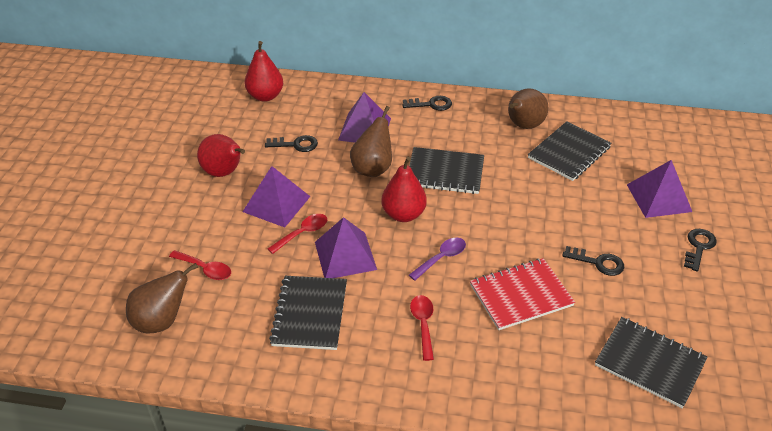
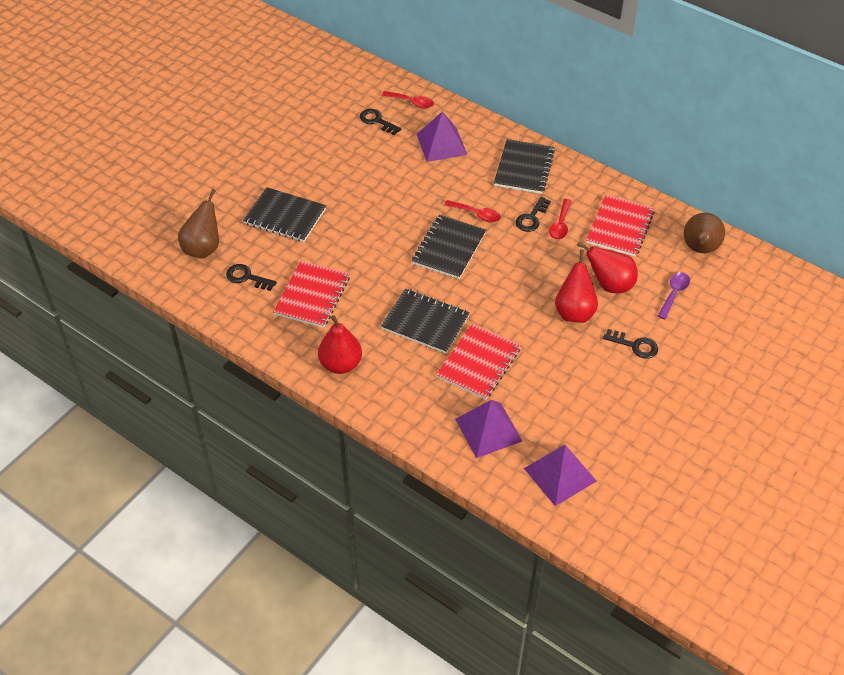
brown pear: [126,263,198,333] [350,106,392,177] [508,88,548,129] = 3 -> [178,189,219,258] [684,213,725,253] = 2
purple pyramid: [243,166,310,227] [315,217,377,278] [338,92,391,143] [627,160,692,218] = 4 -> [417,112,467,162] [455,400,522,458] [524,445,597,506] = 3
red notebook: [470,258,575,330] = 1 -> [273,261,350,328] [436,324,521,399] [586,195,655,257] = 3

